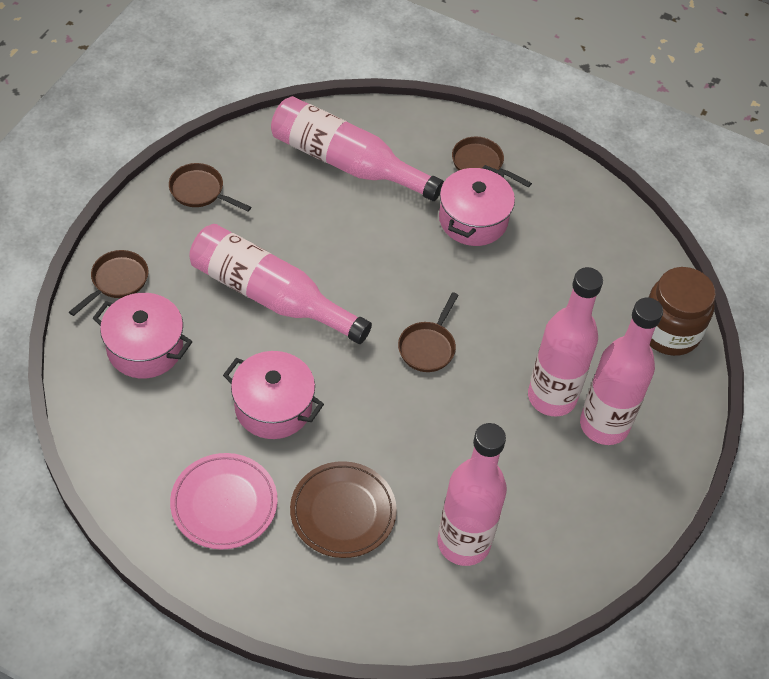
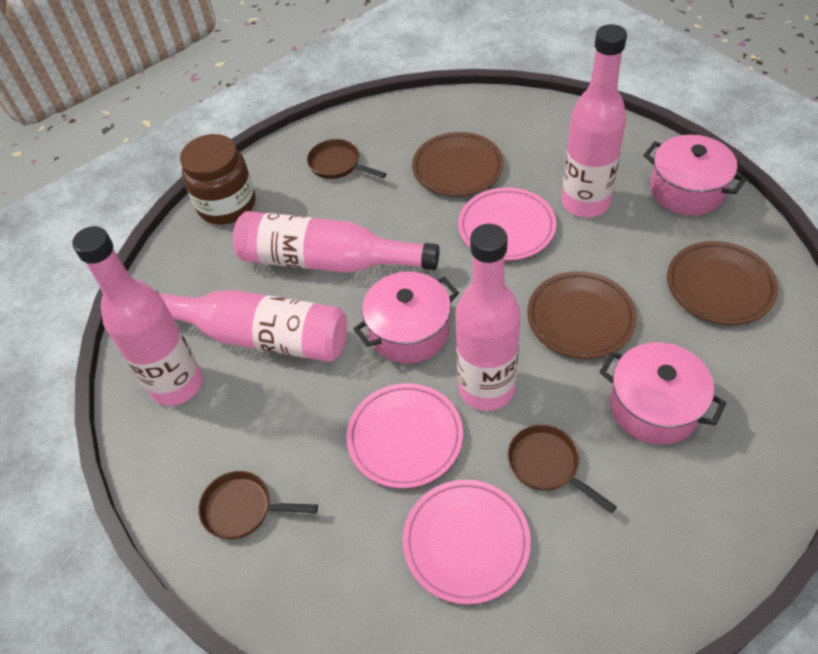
brown pan: [69,250,149,316] [169,163,251,212] [398,292,459,372] [452,136,532,188] = 4 -> [198,471,318,539] [307,139,386,179] [507,425,617,513] = 3
brown plate: [290,461,397,558] = 1 -> [412,132,504,196] [527,271,637,359] [667,241,778,325] = 3
pink plate: [170,453,278,550] = 1 -> [346,383,463,488] [402,480,531,605] [458,187,556,261] = 3

